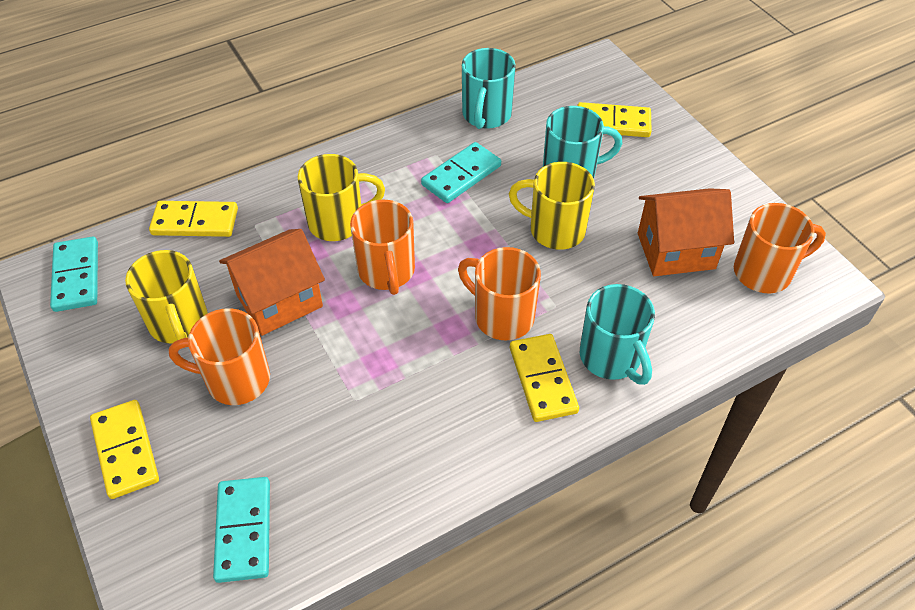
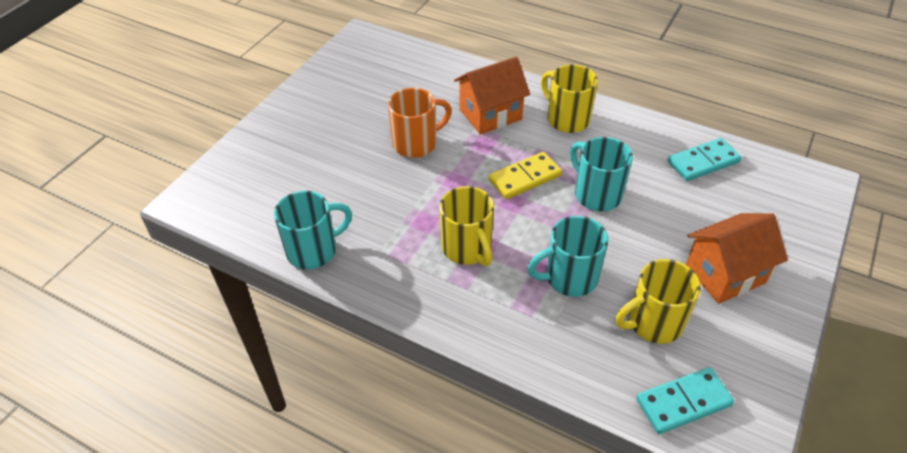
orange mug: [169,308,270,405] [350,200,415,295] [458,247,541,341] [734,203,826,293] = 4 -> [388,88,452,158] = 1
turquoise domino: [50,236,98,312] [213,477,270,583] [421,142,501,203] = 3 -> [636,367,734,434] [668,138,742,181] = 2
yellow domino: [90,400,159,499] [149,201,238,237] [510,334,579,422] [577,102,652,137] = 4 -> [488,152,562,199] = 1

